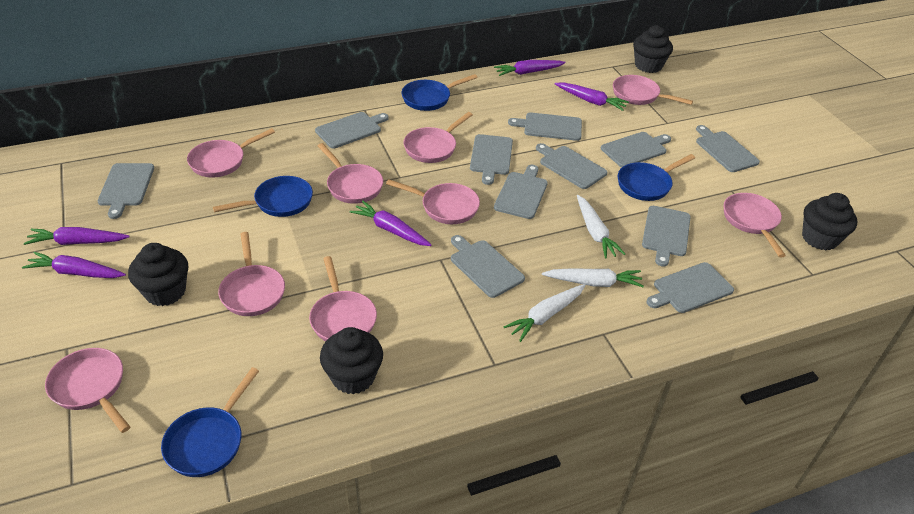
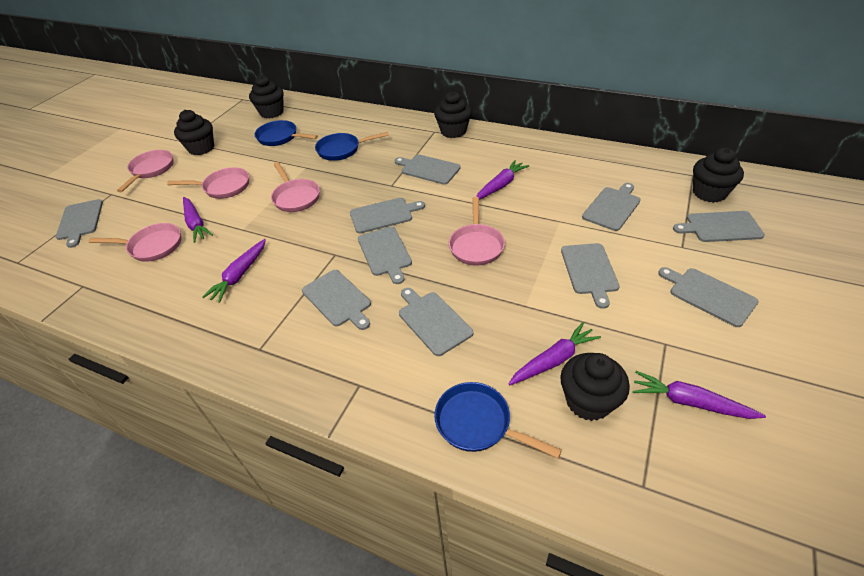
black cupcake: [128,243,188,306] [320,327,383,394] [633,25,673,73] [802,193,857,250] = 4 -> [174,110,214,155] [249,75,284,119] [434,91,472,138] [560,353,630,421] [693,148,744,203] = 5
blue pan: [161,367,259,477] [213,176,313,217] [401,74,478,111] [618,154,695,201] = 4 -> [255,120,318,146] [315,132,389,161] [434,382,562,458] = 3
grey cutting board: [98,163,154,219] [315,112,389,148] [451,235,525,298] [470,134,513,185] [494,165,548,219] [508,112,582,141] [536,143,607,189] [601,132,671,167] [642,206,691,267] [647,262,734,313] [696,125,760,172] = 11 -> [56,199,103,248] [302,270,371,330] [350,198,425,233] [358,227,412,284] [394,154,461,185] [399,288,473,356] [561,243,620,309] [582,183,641,231] [658,267,759,327] [673,211,765,242] = 10
pink pan: [45,348,130,433] [187,128,275,177] [218,232,285,316] [309,256,377,341] [318,143,383,204] [386,179,480,224] [403,112,473,163] [613,75,693,105] [724,193,786,258] = 9 -> [89,223,182,262] [117,150,174,192] [167,167,249,199] [271,162,320,212] [449,197,505,266] = 5
white carrot: [504,284,585,342] [542,268,644,287] [577,195,625,259] = 3 -> none = 0

